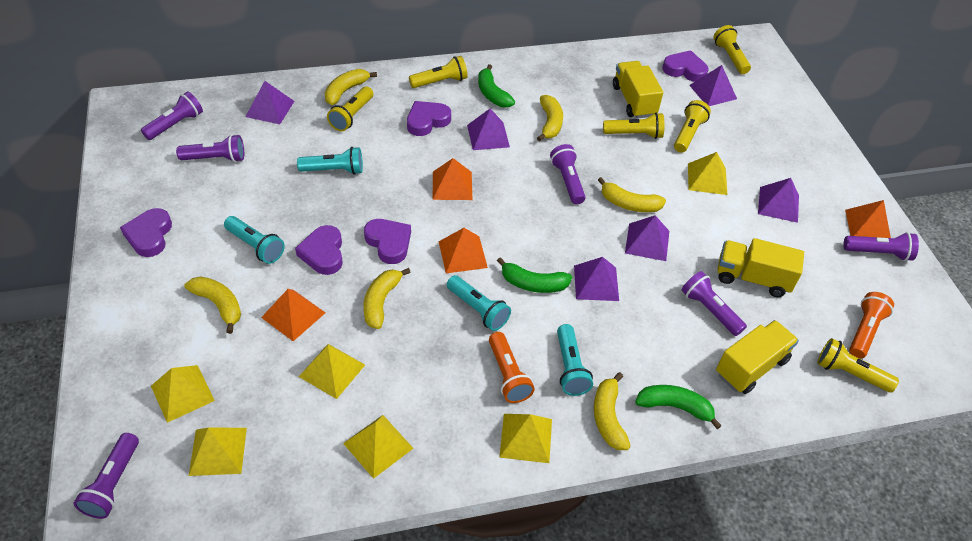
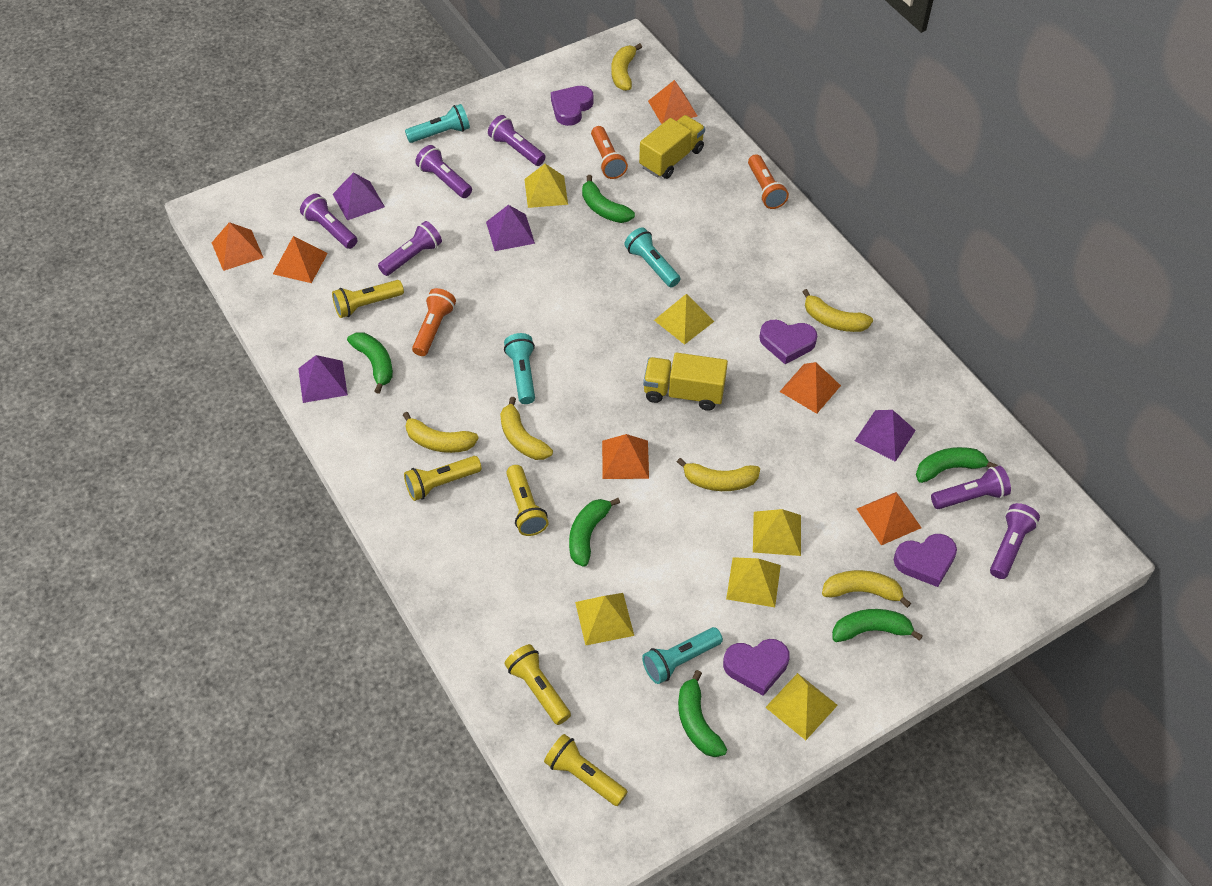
green banana: [478,64,515,107] [497,257,572,293] [635,385,722,429] = 3 -> [347,332,393,394] [569,498,620,567] [582,175,635,223] [678,670,727,757] [832,609,923,642] [916,447,997,483] = 6
orange flashlight: [489,332,535,403] [849,292,894,359] = 2 -> [412,288,456,356] [591,126,628,179] [748,154,789,209] = 3
orange pyramid: [261,289,325,341] [433,158,472,200] [439,228,488,274] [845,200,891,238] = 4 -> [212,222,264,271] [273,236,328,283] [602,434,649,479] [648,80,697,124] [780,362,841,414] [857,492,922,545] = 6
purple heart: [120,208,172,257] [295,225,343,275] [364,219,411,264] [407,101,451,136] [662,50,709,82] = 5 -> [551,86,594,126] [723,639,790,696] [759,320,817,364] [894,534,957,587] = 4
purple pyramid: [245,81,294,124] [467,109,510,150] [574,257,619,301] [625,215,669,261] [689,65,737,106] [758,178,799,223] = 6 -> [298,355,348,403] [333,173,385,221] [486,205,535,251] [855,410,916,462] = 4
yellow flashlight: [327,86,373,131] [409,56,468,88] [603,113,664,139] [674,100,711,153] [713,25,751,74] [818,338,899,392] = 6 -> [332,280,404,318] [404,456,482,501] [504,644,571,725] [506,465,549,536] [544,734,628,806] = 5
yellow truck: [613,61,663,119] [716,320,799,394] [717,238,804,297] = 3 -> [639,115,705,179] [643,353,728,411] = 2

